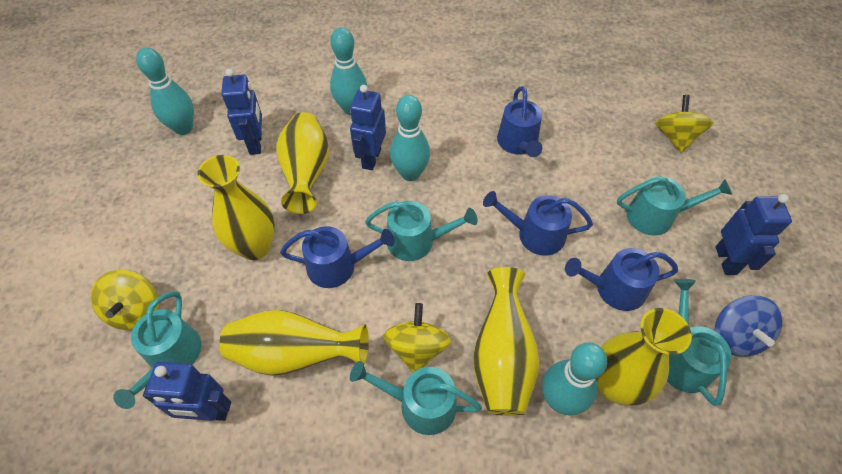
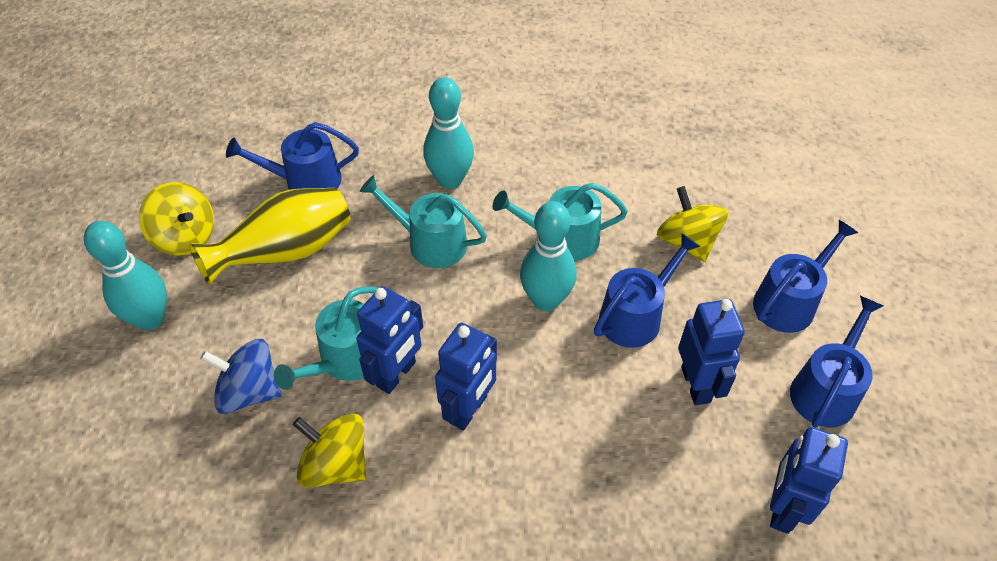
turquoise bowling pin: [136,47,194,135] [330,27,367,115] [390,95,430,181] [542,343,607,416] = 4 -> [84,221,167,330] [423,77,474,189] [520,201,577,311] = 3
turquoise watering can: [113,291,201,409] [350,361,482,435] [365,201,478,261] [617,176,732,236] [667,279,732,406] = 5 -> [274,286,379,390] [360,175,487,268] [493,183,628,261] = 3
yellow vase: [197,155,275,260] [219,310,369,376] [276,112,329,214] [473,267,539,416] [596,308,692,406] = 5 -> [190,188,350,285] = 1

